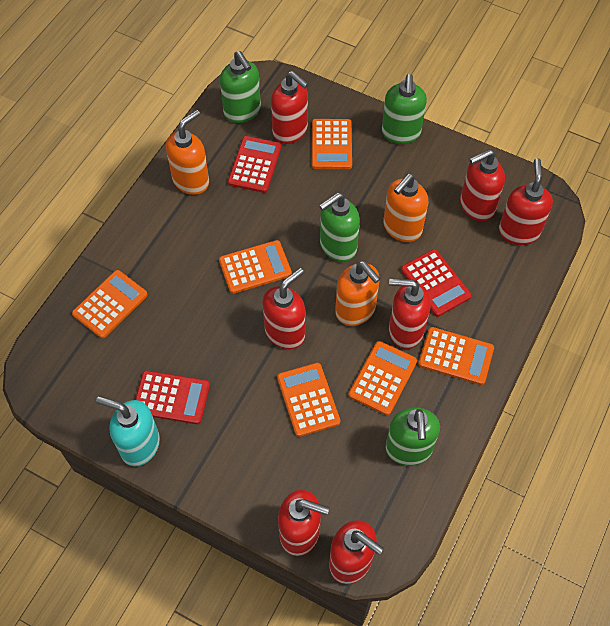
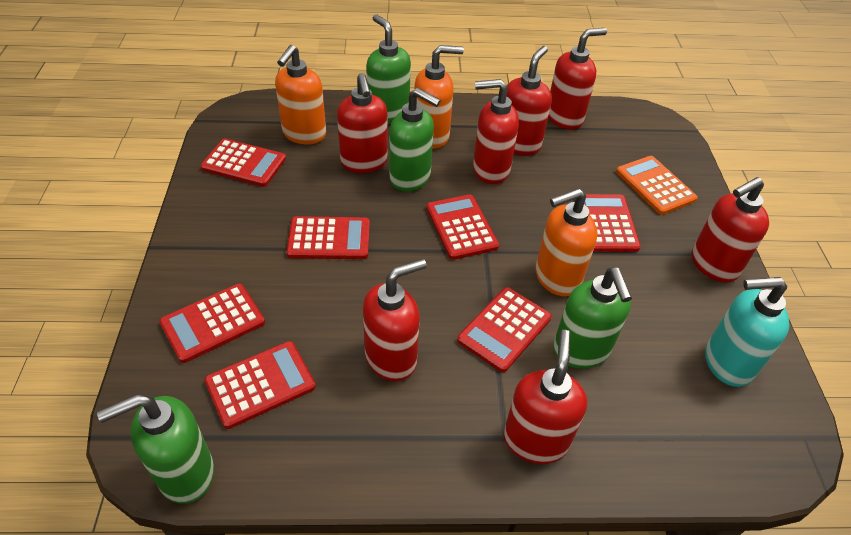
orange calculator: [72,270,148,339] [219,240,292,294] [277,363,340,437] [312,119,352,169] [349,341,417,415] [418,327,494,385] = 6 -> [616,156,698,215] = 1
red calculator: [135,371,210,424] [228,136,282,193] [401,249,472,317] = 3 -> [159,284,265,363] [200,139,286,187] [204,341,316,429] [286,216,370,259] [426,194,499,260] [457,287,552,372] [584,194,641,252] = 7

